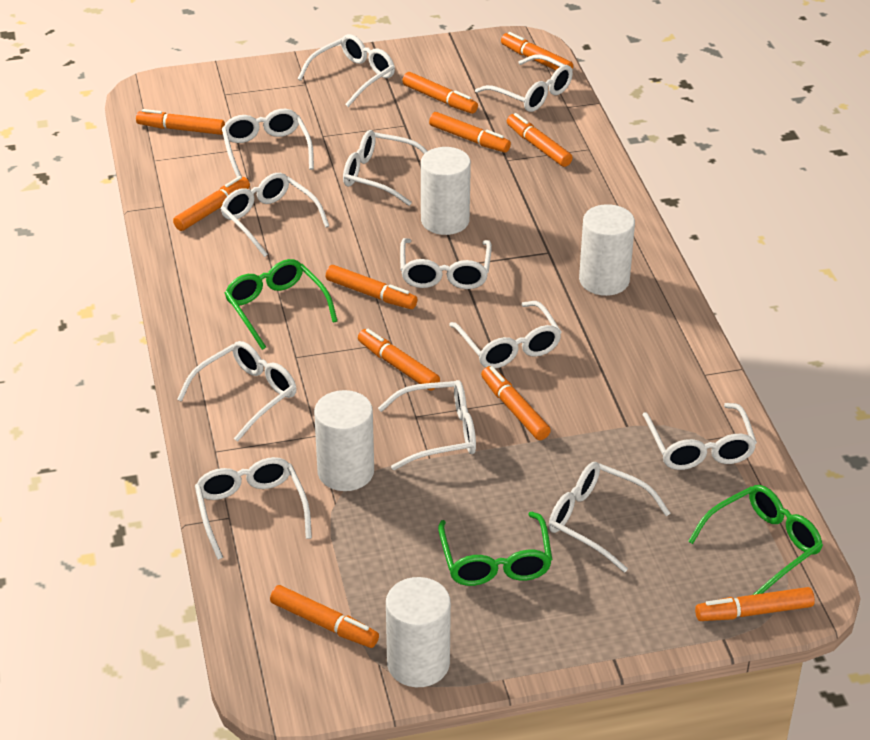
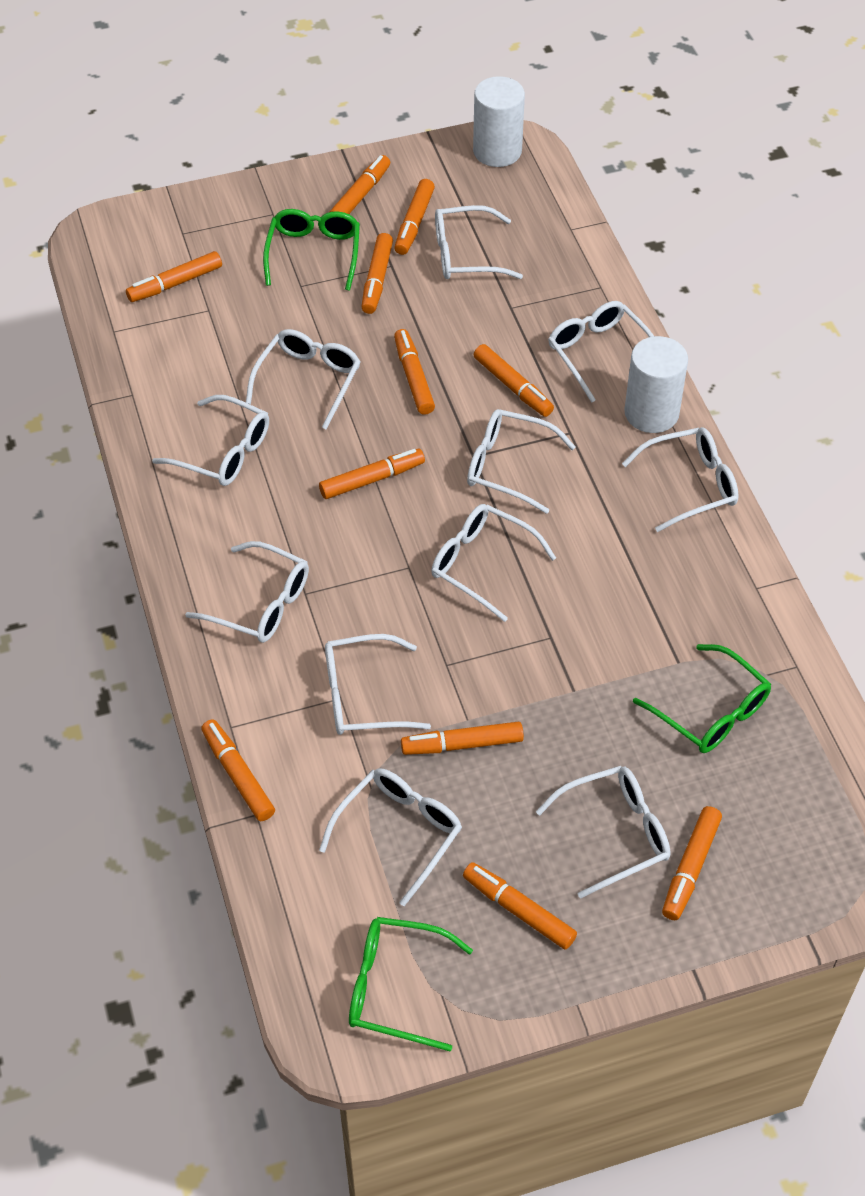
white cylinder: [314,390,374,491] [386,577,451,687] [421,147,471,235] [579,204,635,296] = 4 -> [473,76,525,167] [624,336,688,433] = 2
white glasses: [177,341,297,442] [195,457,312,560] [221,173,329,257] [222,109,314,177] [298,34,395,107] [343,130,428,206] [378,380,476,470] [400,238,492,289] [449,301,562,368] [475,54,573,112] [549,462,670,572] [643,403,757,470] = 12 -> [152,395,269,486] [185,541,309,643] [246,329,361,429] [319,768,462,906] [325,634,431,735] [431,504,556,622] [435,205,523,279] [467,409,576,514] [536,766,670,899] [548,301,654,403] [622,427,739,532] = 11

